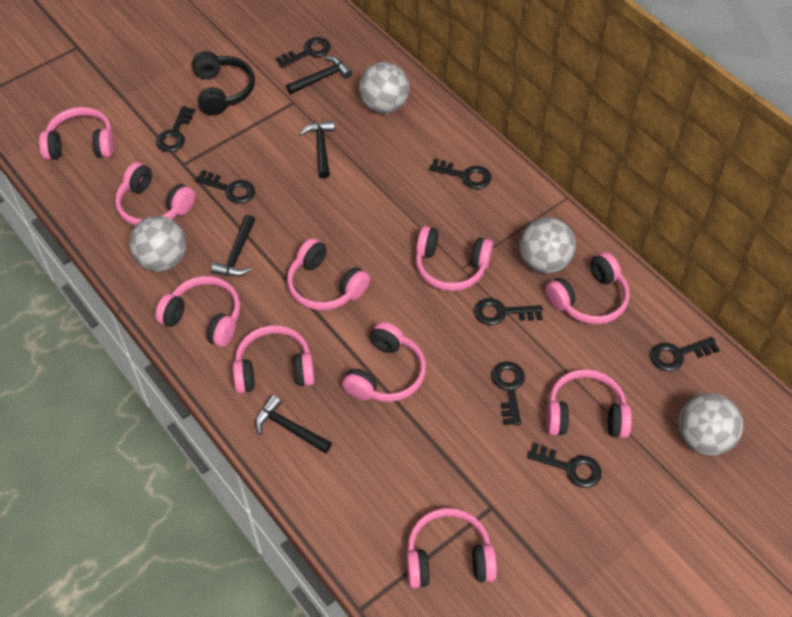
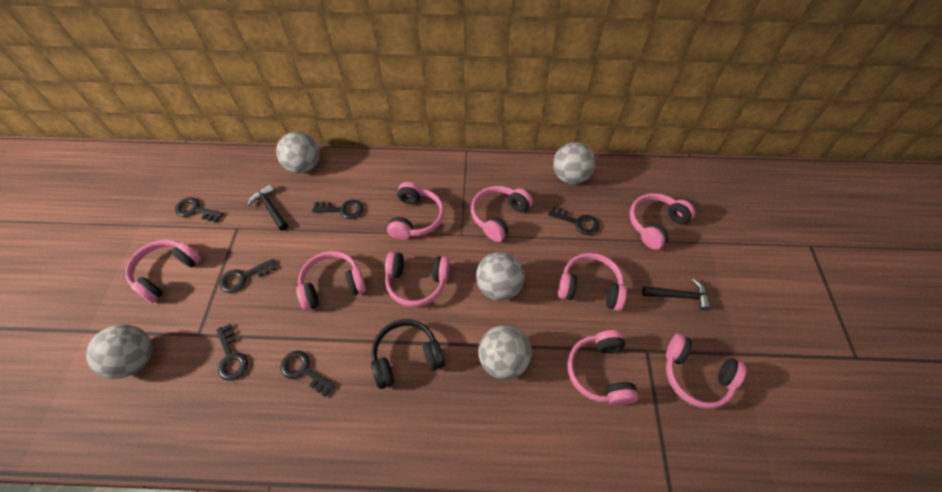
black hammer: [211,215,255,277] [255,395,332,454] [286,56,353,94] [300,121,335,178] = 4 -> [248,184,288,231] [642,279,711,311] = 2
black key: [156,106,195,152] [195,170,255,204] [276,37,331,68] [429,158,492,189] [474,298,543,325] [491,362,525,426] [527,443,602,488] [651,337,719,371] = 8 -> [175,197,224,223] [216,324,248,381] [219,259,277,293] [280,351,335,397] [312,200,364,219] [548,206,600,235] = 6
grey ball: [129,216,186,272] [359,62,410,114] [519,217,576,273] [678,393,743,456] = 4 -> [86,324,152,379] [276,132,320,173] [476,252,525,301] [478,325,532,380] [553,142,596,184] = 5
pink headphones: [39,107,114,160] [115,162,195,226] [155,276,240,347] [233,325,315,393] [287,238,370,310] [342,322,426,402] [406,508,497,588] [416,226,493,291] [545,252,630,324] [546,369,632,438] = 10 -> [126,240,201,303] [297,251,366,311] [385,252,450,307] [387,182,444,240] [471,186,533,242] [558,253,627,311] [567,330,638,405] [630,193,695,250] [666,334,747,409] = 9

